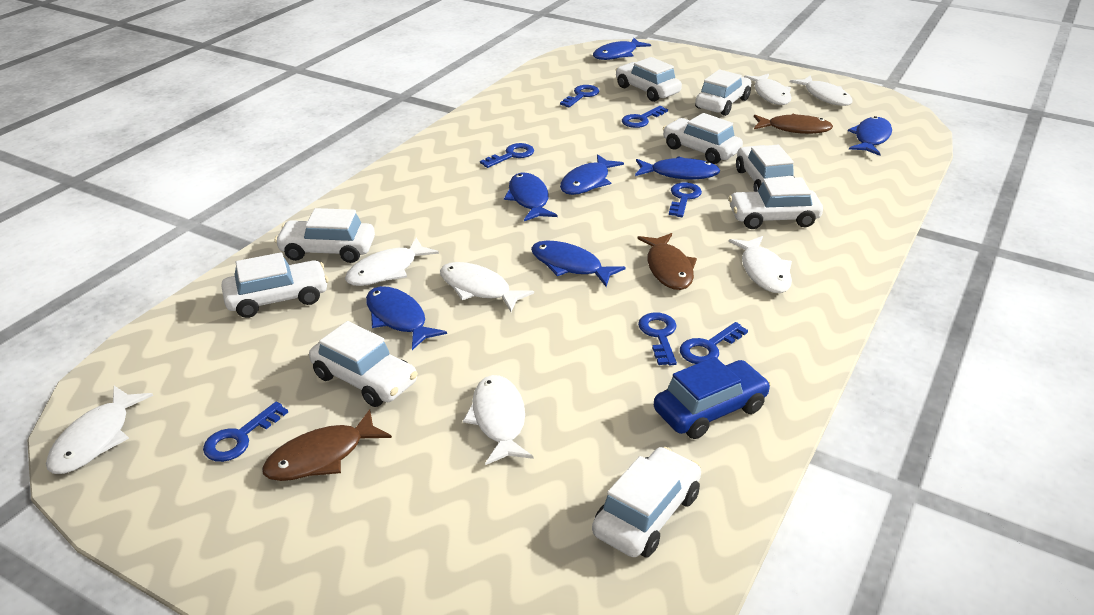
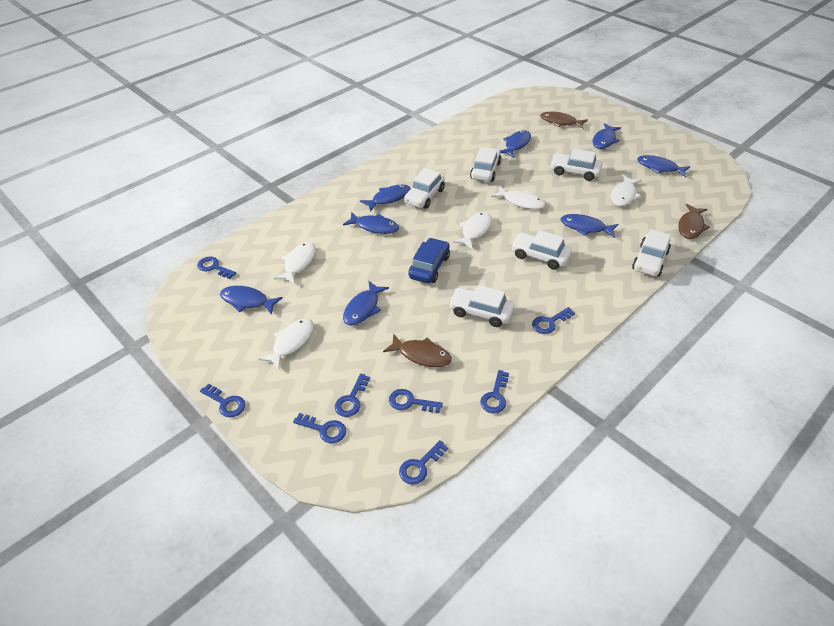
blue fish: [366,286,447,350] [504,173,558,221] [531,241,626,287] [560,154,624,195] [593,38,651,60] [635,156,720,179] [848,116,892,156] = 7 -> [220,286,283,314] [343,212,399,234] [343,280,389,326] [360,184,411,212] [500,130,531,158] [561,214,618,238] [593,123,621,149] [637,155,690,177] = 8
blue key: [203,402,288,462] [480,143,534,168] [560,85,599,107] [622,106,668,128] [638,312,677,365] [669,182,702,217] [680,322,748,364] = 7 -> [197,257,236,279] [200,383,246,417] [293,413,346,443] [335,373,370,417] [389,389,443,413] [399,440,448,485] [480,370,509,413] [532,307,575,334] = 8
white car: [221,252,328,318] [275,208,375,263] [309,321,418,407] [592,447,701,558] [616,57,682,102] [663,113,743,164] [695,69,751,116] [728,177,823,229] [736,145,795,192] = 9 -> [404,168,445,209] [448,285,514,327] [470,147,501,182] [511,230,572,270] [550,149,602,181] [632,229,671,276] = 6
white fish: [46,386,153,474] [345,238,439,286] [440,262,534,312] [463,375,533,465] [729,236,792,293] [744,74,792,105] [790,75,853,106] = 7 -> [259,319,314,369] [274,242,316,284] [453,212,492,249] [491,186,545,209] [611,175,642,206] = 5

